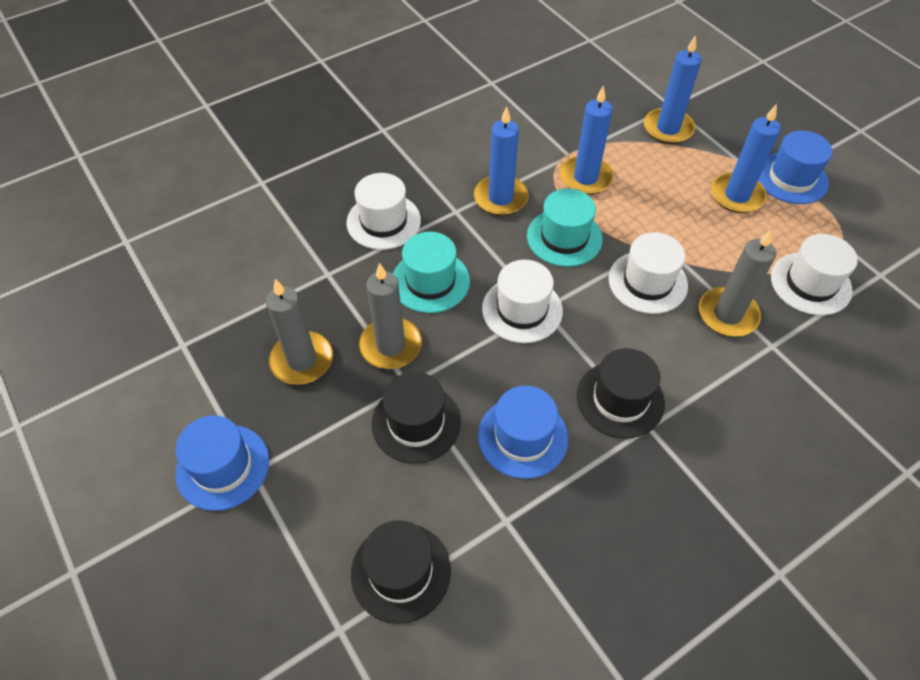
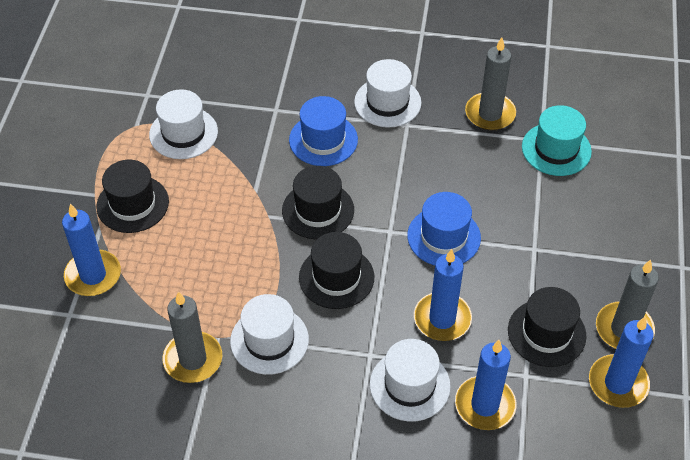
black hat: [351,520,451,624] [372,372,461,464] [577,348,665,439] = 3 -> [96,160,169,233] [282,166,354,239] [299,232,374,309] [508,287,587,367] = 4
blue hat: [175,415,269,511] [478,386,568,479] [758,131,833,204] = 3 -> [289,96,358,166] [407,192,481,265] = 2
turquoise hat: [393,232,470,313] [527,188,603,267] = 2 -> [522,105,592,176] = 1

